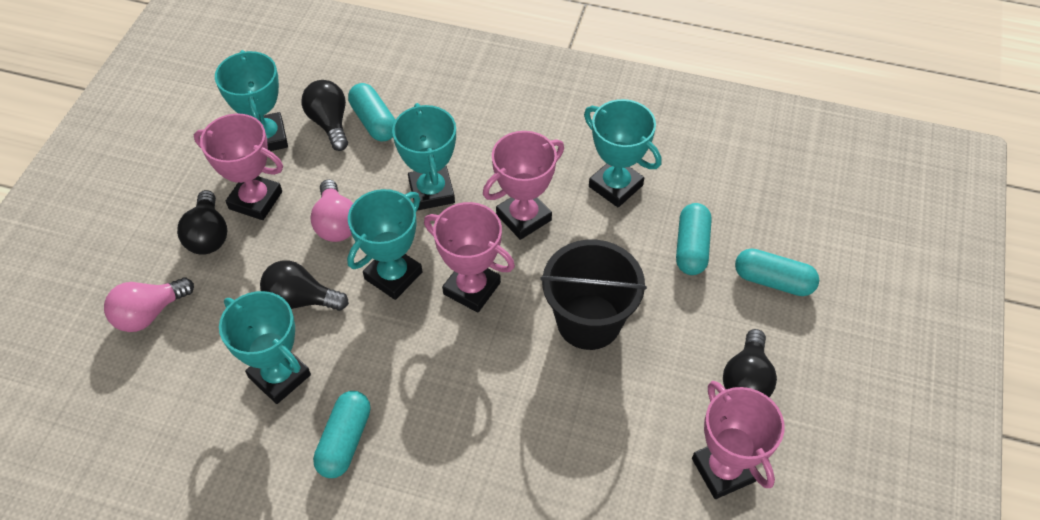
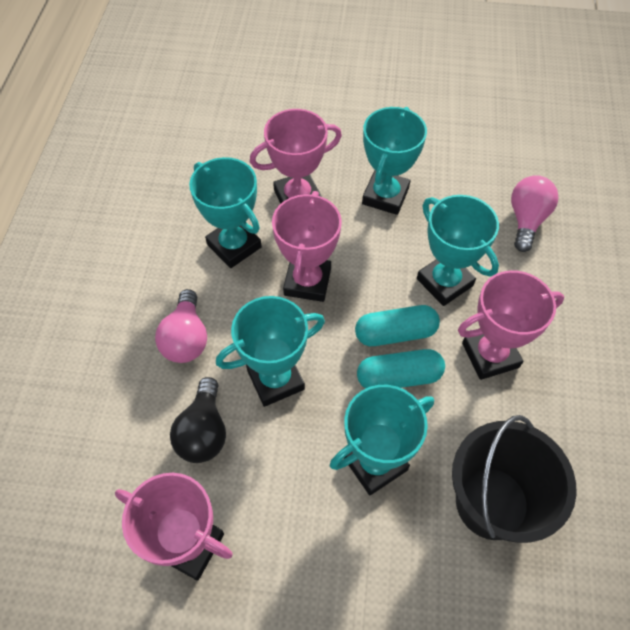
black light bulb: [177,190,227,255] [260,260,349,311] [302,80,348,151] [723,329,777,397] = 4 -> [170,377,226,463] = 1
turquoise capsule: [313,391,370,478] [348,83,395,141] [676,203,711,275] [735,248,819,296] = 4 -> [355,305,440,346] [357,349,445,389] = 2

